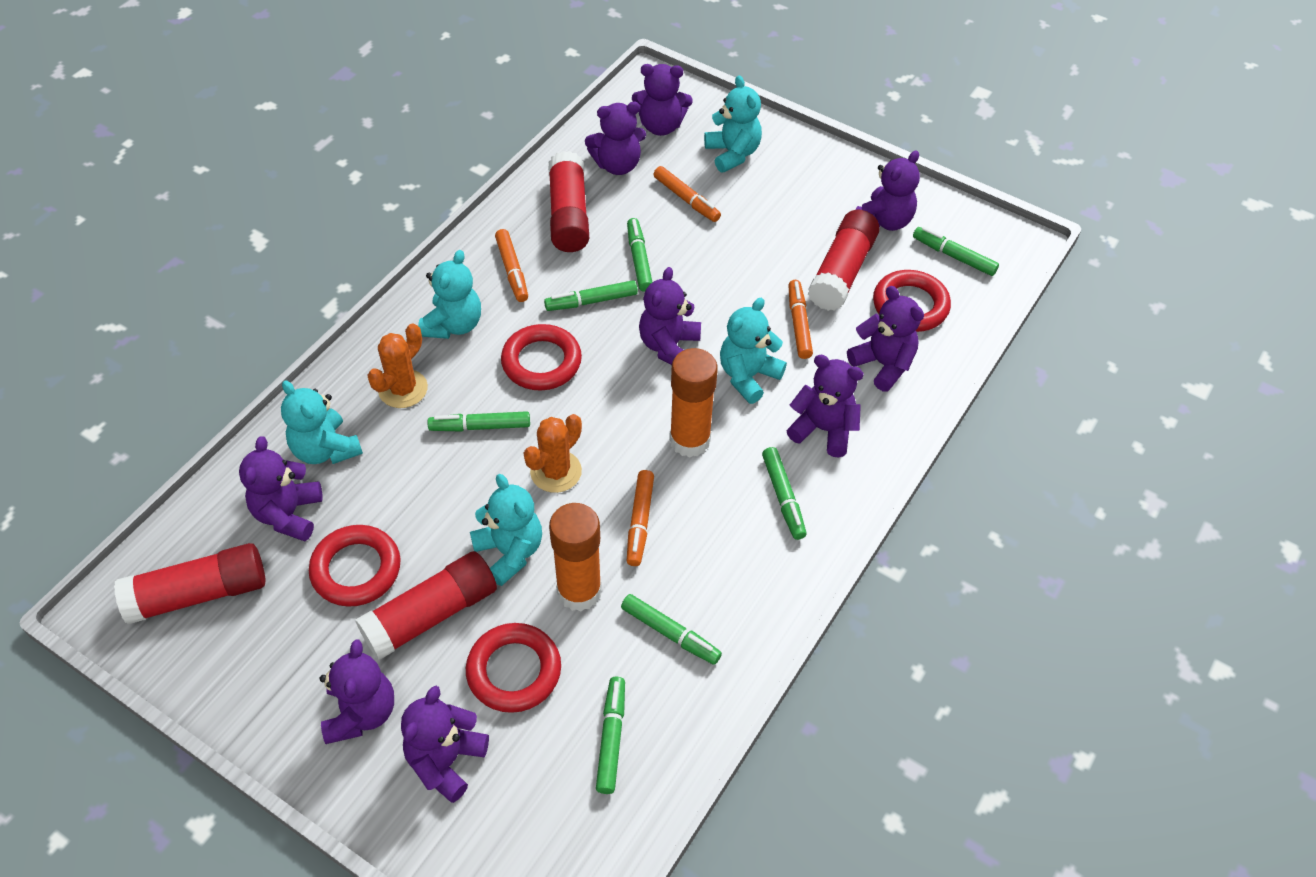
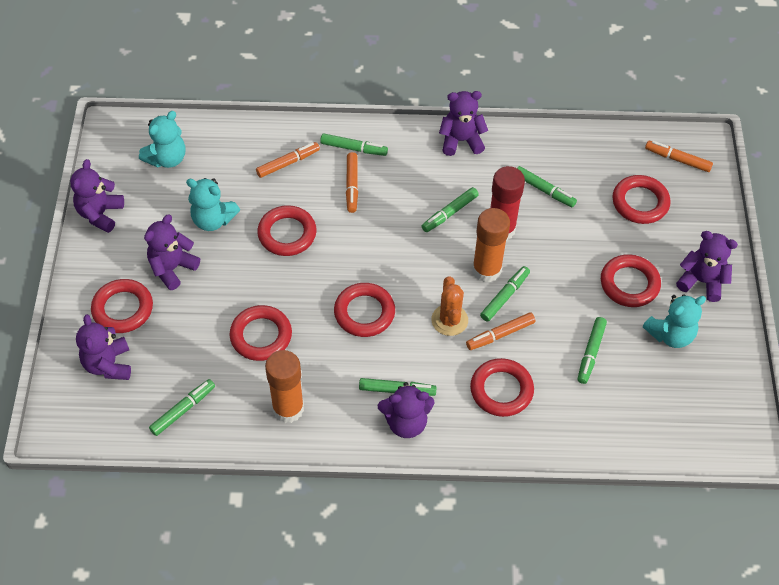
orange cactus: [367,323,428,408] [524,414,582,493] = 2 -> [431,276,468,336] = 1
purple teddy bear: [239,436,323,541] [320,639,394,744] [401,686,489,803] [585,102,646,175] [632,64,693,136] [639,267,701,365] [786,355,864,458] [847,286,924,392] [855,150,920,231] = 9 -> [70,159,124,233] [76,314,131,380] [144,214,200,290] [378,382,434,438] [439,91,488,156] [676,231,738,302] = 6
red glue stick: [114,543,266,624] [355,551,497,660] [549,151,589,252] [808,210,880,311] = 4 -> [490,166,525,241] = 1
red ring: [309,525,401,607] [466,623,561,713] [501,324,582,390] [873,270,951,332] = 4 -> [91,279,153,333] [230,305,292,361] [257,205,317,256] [334,283,395,337] [470,358,534,417] [601,254,661,307] [612,175,670,224] = 7
turquoise teddy bear: [281,380,363,464] [418,250,481,339] [470,474,542,586] [704,75,762,172] [720,298,787,404] = 5 -> [139,111,185,168] [186,178,240,231] [643,294,706,348] = 3

